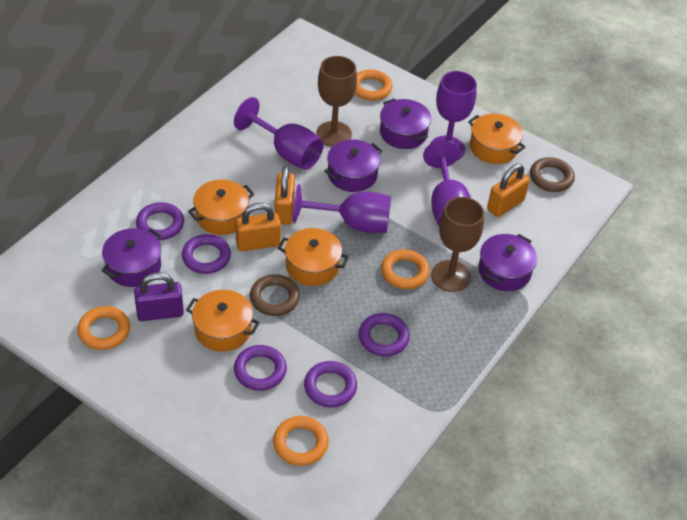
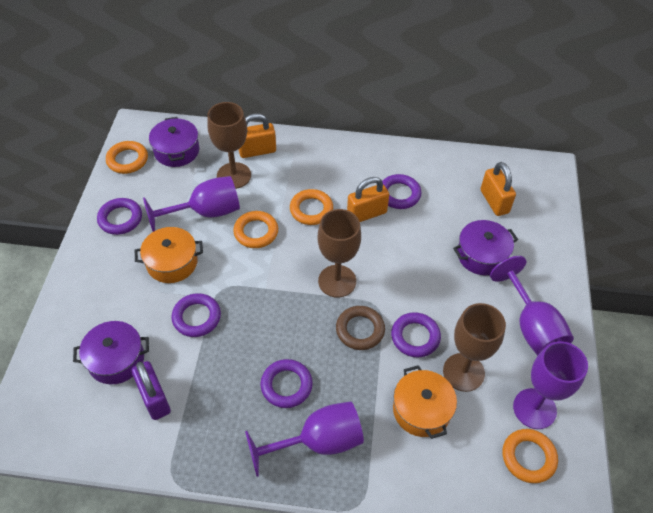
brown goblet: [316,56,357,147] [431,197,484,292] = 2 -> [207,102,251,189] [318,209,361,298] [443,303,506,392] = 3
brown ring: [250,274,300,316] [530,157,575,192] = 2 -> [336,306,385,350] = 1
orange pot: [186,290,260,352] [188,180,254,235] [278,228,349,286] [468,114,525,164] = 4 -> [135,227,203,283] [393,365,457,439] = 2
purple pot: [101,228,162,287] [324,139,382,192] [380,98,431,149] [478,234,537,291] = 4 -> [73,321,149,384] [149,117,199,167] [453,220,518,275] = 3

